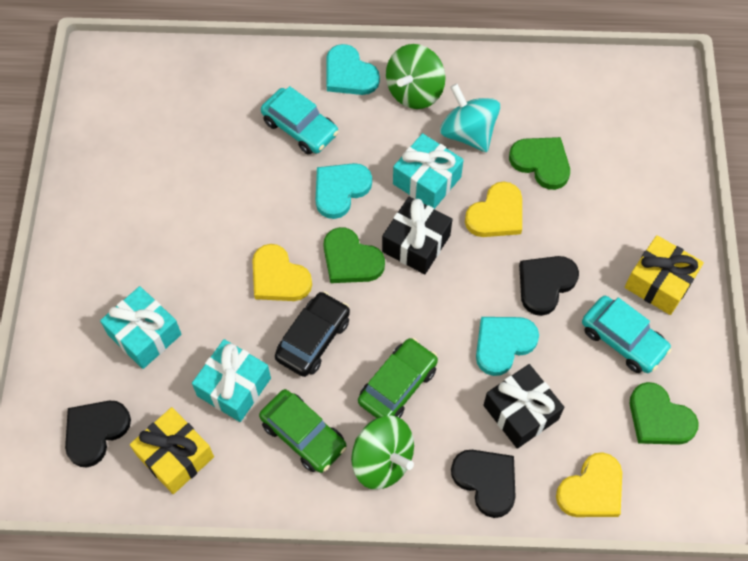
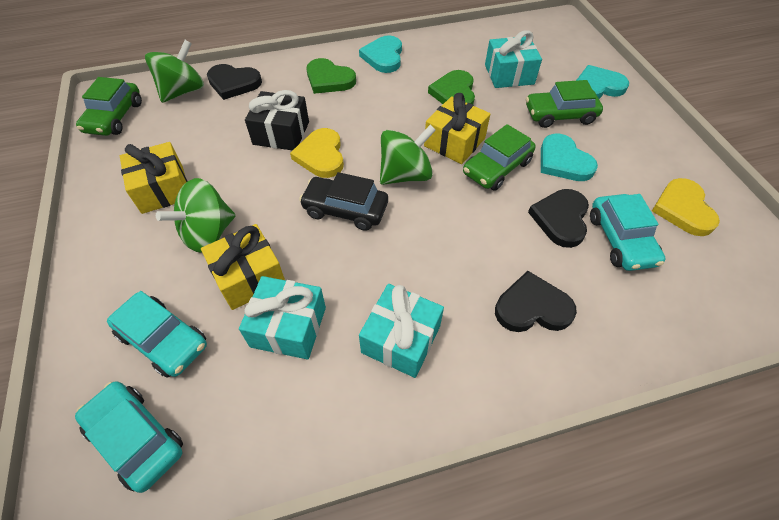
black gift: [382,197,452,274] [483,364,564,449] = 2 -> [245,90,309,150] = 1
green car: [259,389,347,473] [358,338,438,418] = 2 -> [76,77,142,136] [463,124,536,191] [526,80,603,128] = 3
green heart: [323,227,385,283] [509,137,570,190] [630,382,699,445] = 3 -> [306,58,356,94] [428,70,475,104] = 2
green spinning top: [351,416,414,490] [386,44,446,109] = 2 -> [145,40,204,103] [156,178,236,253] [380,125,436,185] = 3
turquoise car: [261,86,339,155] [582,296,672,373] = 2 -> [75,381,183,493] [107,291,207,378] [590,194,666,271] = 3
turquoise spinning top: [440,84,500,152] = 1 -> none = 0
yellow gift: [130,407,214,494] [625,235,704,315] = 2 -> [120,142,187,214] [201,224,285,310] [424,93,490,164] = 3
yellow heart: [252,244,312,301] [465,182,522,237] [556,452,622,517] = 3 -> [290,128,344,178] [652,178,720,236] = 2

